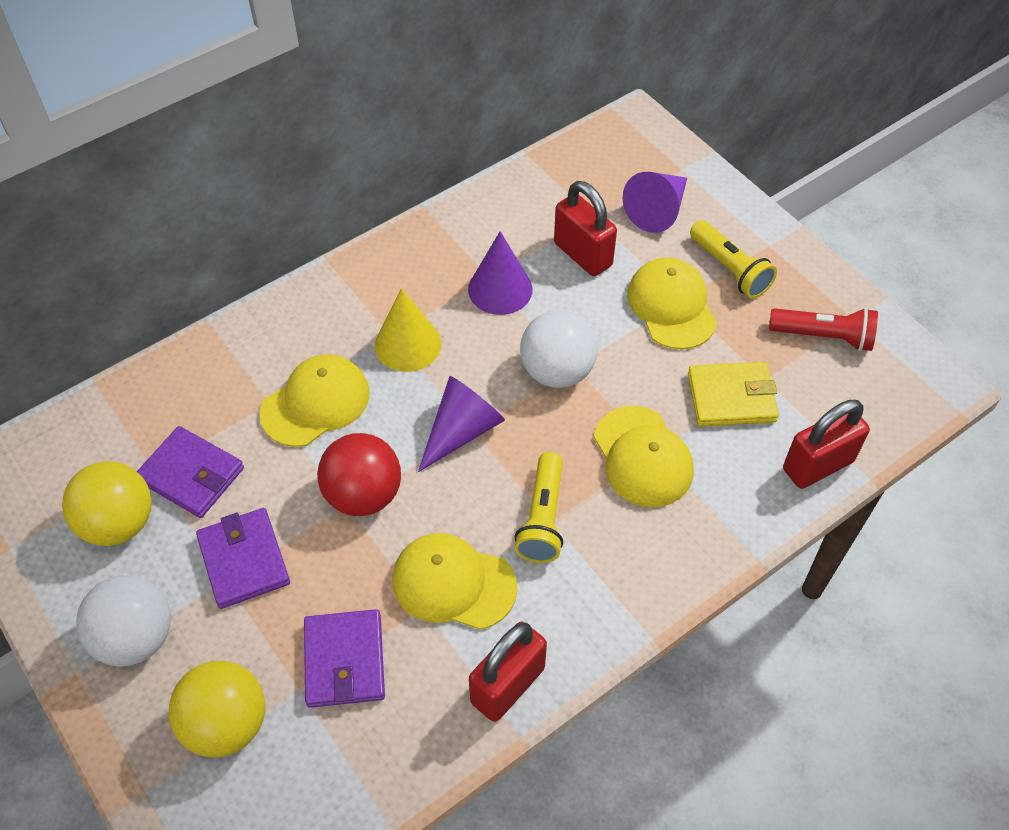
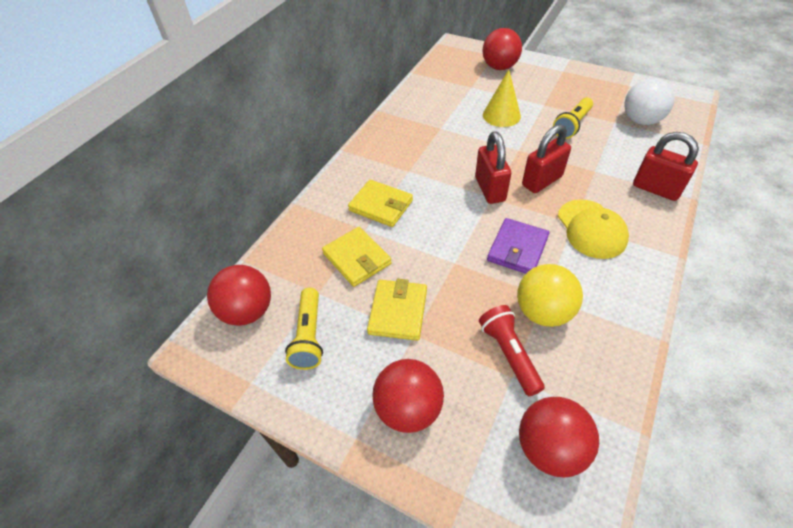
purple cone: [418,376,505,472] [468,231,533,315] [622,172,687,233] = 3 -> none = 0
purple wallet: [137,426,244,518] [196,508,290,609] [304,609,385,708] = 3 -> [487,218,549,274] = 1
red ball: [317,433,401,516] = 1 -> [207,265,271,326] [372,359,444,433] [482,28,522,70] [519,397,599,478] = 4
white ball: [76,575,171,667] [520,310,597,388] = 2 -> [624,78,675,125] = 1
yellow ball: [62,461,152,546] [169,661,265,758] = 2 -> [517,264,583,327] = 1
yellow cap: [260,354,369,447] [392,533,518,630] [594,406,694,507] [627,257,717,350] = 4 -> [558,199,629,259] = 1
yellow wallet: [688,362,779,427] = 1 -> [322,227,392,287] [348,180,413,227] [367,279,427,341] = 3

